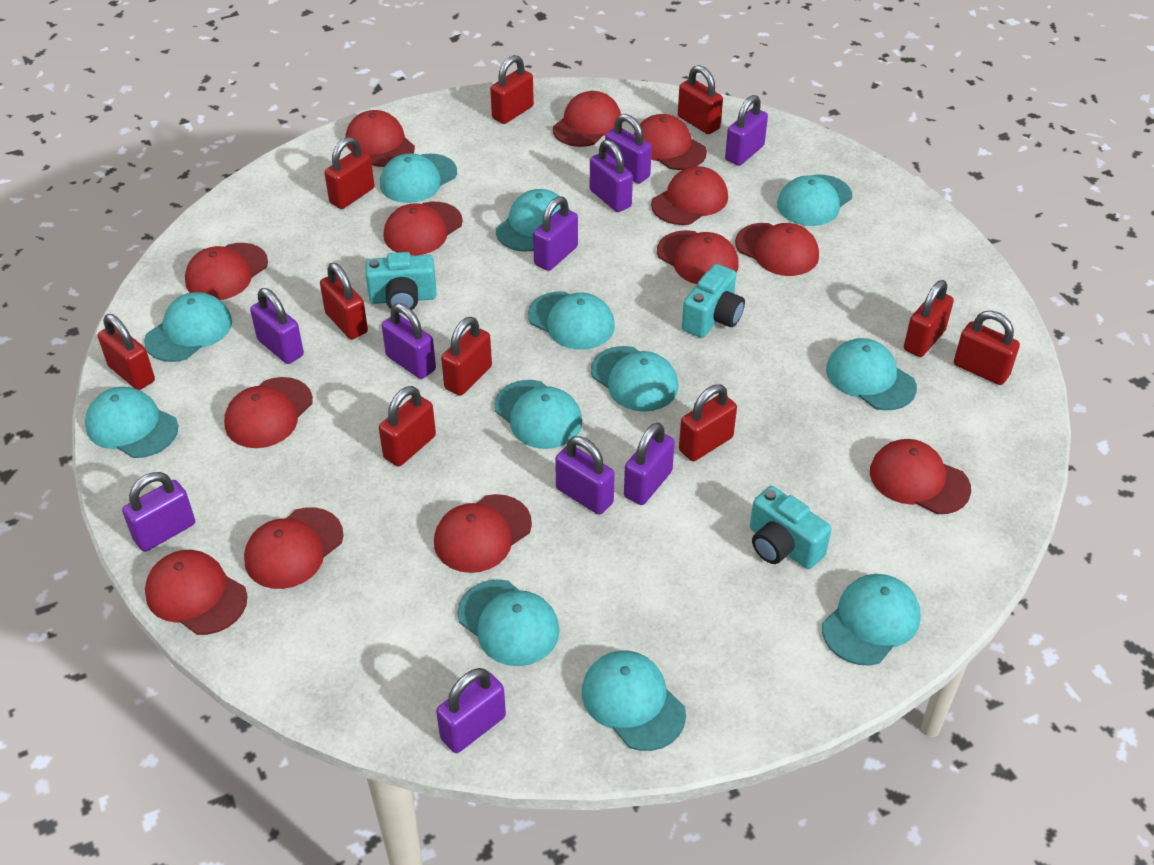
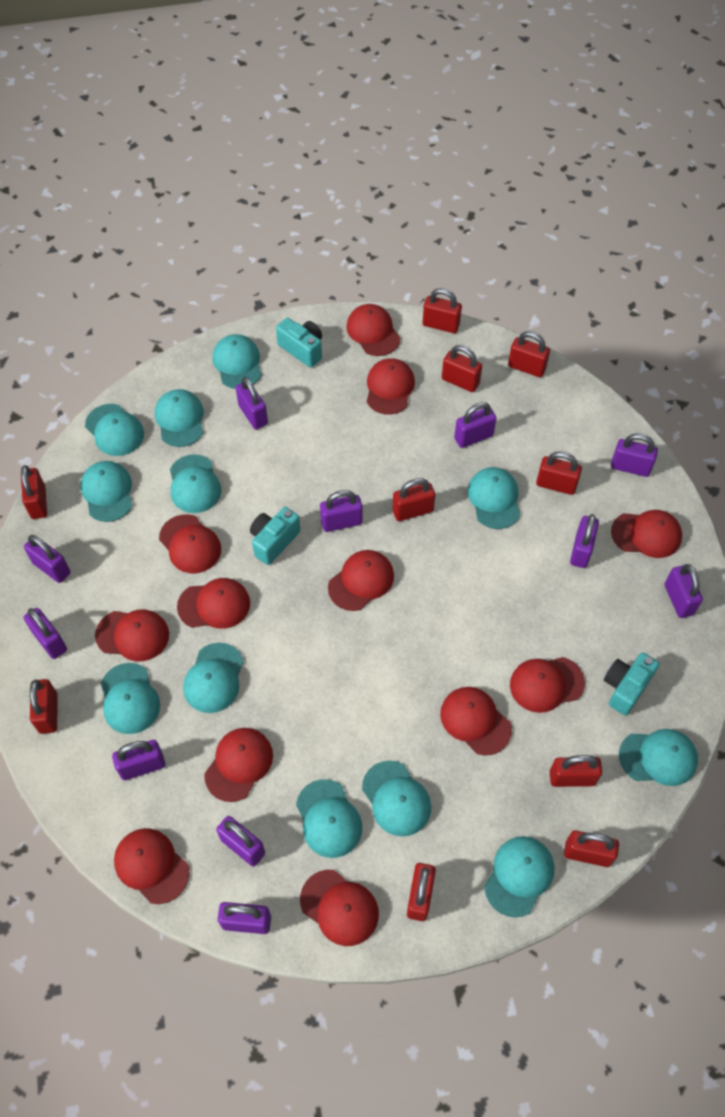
purple padlock: [122,472,195,552] [250,288,304,364] [382,303,436,379] [436,668,506,753] [533,196,578,271] [555,436,615,515] [590,140,633,212] [605,114,652,184] [624,423,675,505] [725,95,768,166] = 10 -> [24,535,70,583] [24,608,67,659] [112,740,165,780] [216,816,265,866] [218,902,271,934] [236,377,268,429] [320,490,363,532] [454,402,497,448] [570,514,599,568] [611,433,658,477] [665,564,703,618] = 11
red cap: [145,550,248,635] [185,243,268,300] [224,377,313,448] [244,507,344,589] [345,110,415,167] [384,202,463,256] [434,494,532,573] [553,91,621,147] [634,114,707,170] [651,166,728,225] [657,230,739,284] [735,223,819,276] [870,439,971,514] = 13 -> [95,610,169,661] [114,828,189,904] [159,514,221,573] [177,578,250,629] [204,728,273,802] [300,870,379,946] [328,550,394,611] [346,304,400,356] [367,358,415,415] [440,687,512,755] [510,657,585,713] [611,510,682,558] = 12

